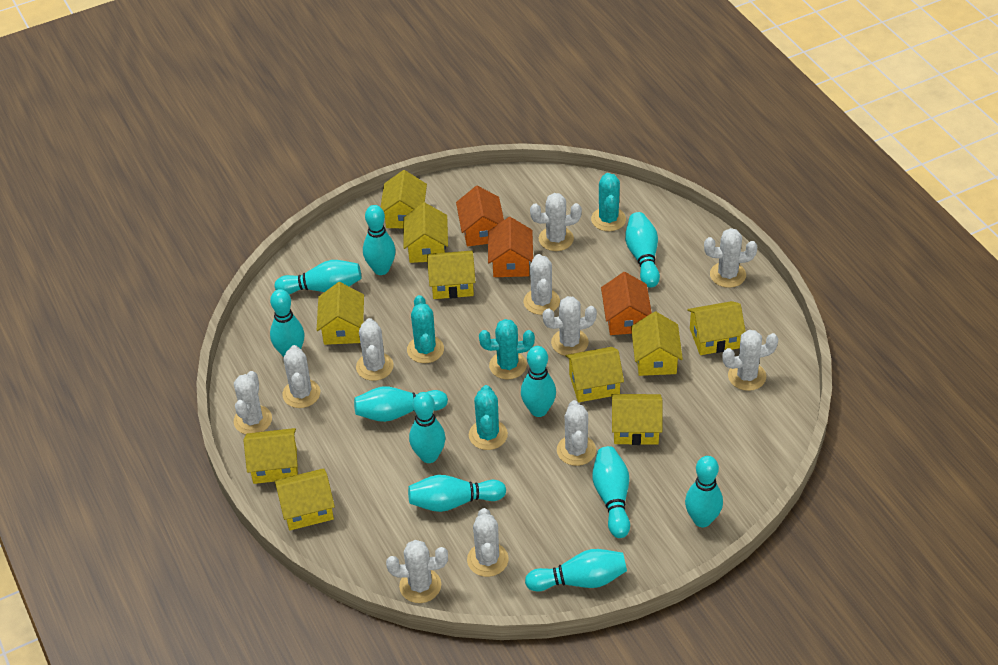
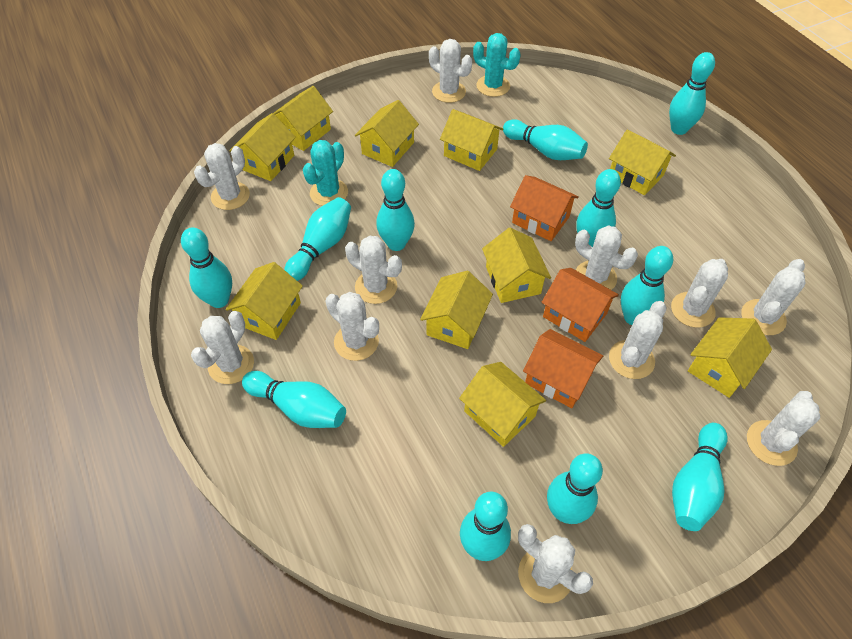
turquoise cactus: [407,295,444,363] [469,385,508,450] [479,319,535,379] [591,173,626,231] = 4 -> [303,140,348,206] [473,33,521,97] = 2

